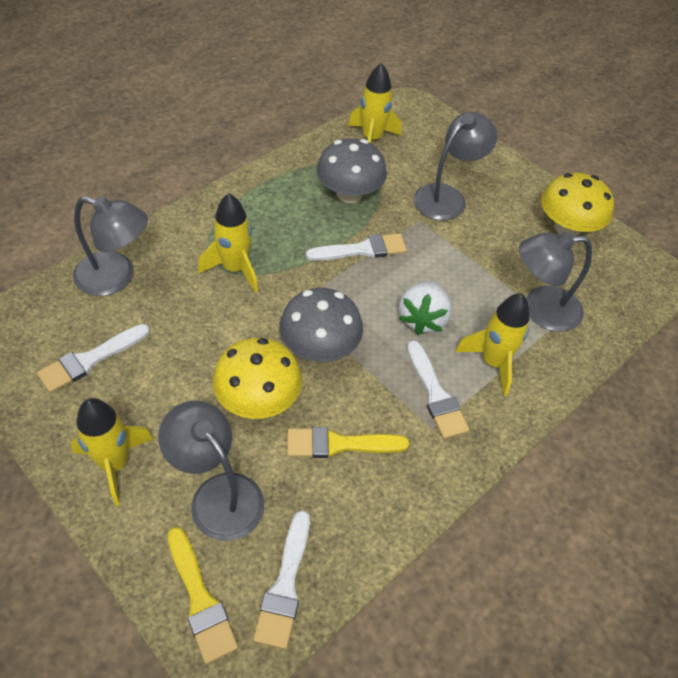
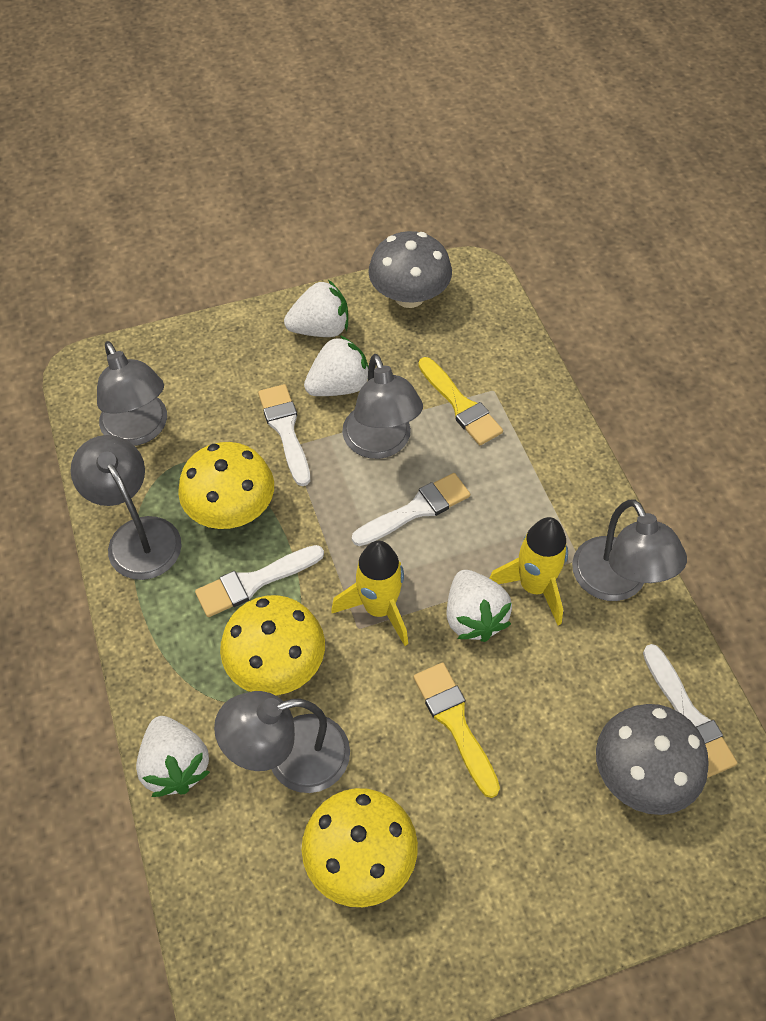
grey lamp: [73,196,148,296] [158,401,264,541] [413,112,498,220] [519,232,592,332] = 4 -> [70,435,182,580] [97,341,167,446] [214,691,350,793] [342,354,423,459] [572,499,687,601] = 5
white strawberry: [399,281,452,335] = 1 -> [136,716,210,797] [284,280,348,337] [304,335,369,396] [446,570,512,642] = 4
yellow mushroom: [213,338,302,419] [541,173,614,237] = 2 -> [178,442,274,529] [220,595,325,695] [302,788,418,907] = 3
yellow rocket: [71,398,153,506] [198,193,258,293] [348,63,402,143] [455,293,530,396] = 4 -> [331,541,408,646] [489,517,568,625] = 2

